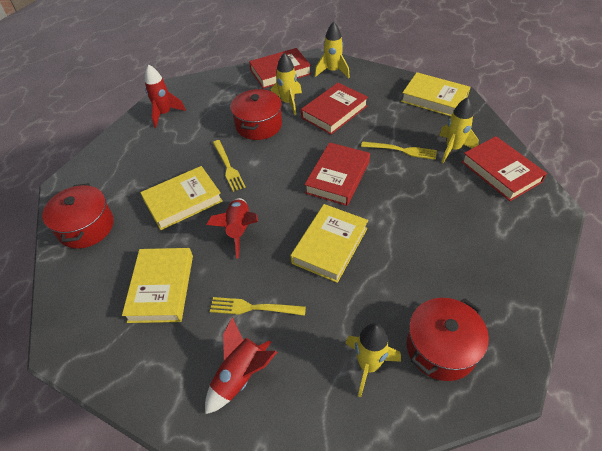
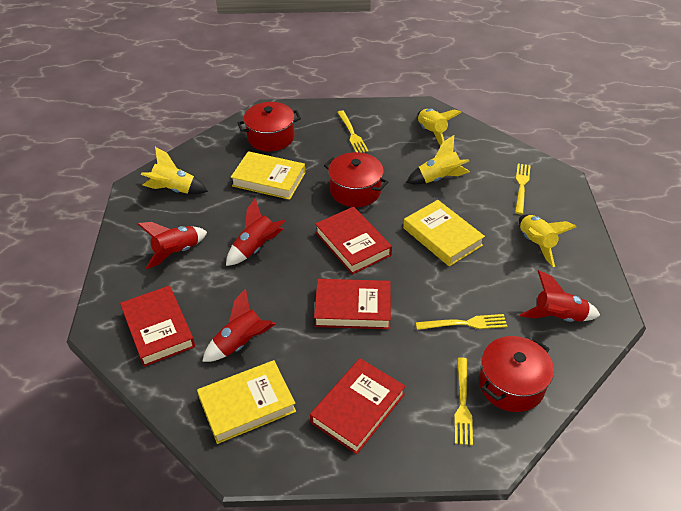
red rocket: [145,64,186,128] [205,317,277,414] [206,198,258,259] = 3 -> [138,222,207,269] [202,288,275,362] [226,199,285,266] [520,270,600,322] = 4
yellow book: [122,248,193,323] [140,166,223,230] [290,204,368,283] [401,72,470,116] = 4 -> [197,360,296,444] [231,151,305,200] [403,200,485,266] = 3
yellow fork: [210,297,306,316] [213,140,246,192] [361,141,437,160] = 3 -> [337,110,369,153] [416,314,507,330] [454,357,473,445] [515,164,531,214] = 4

